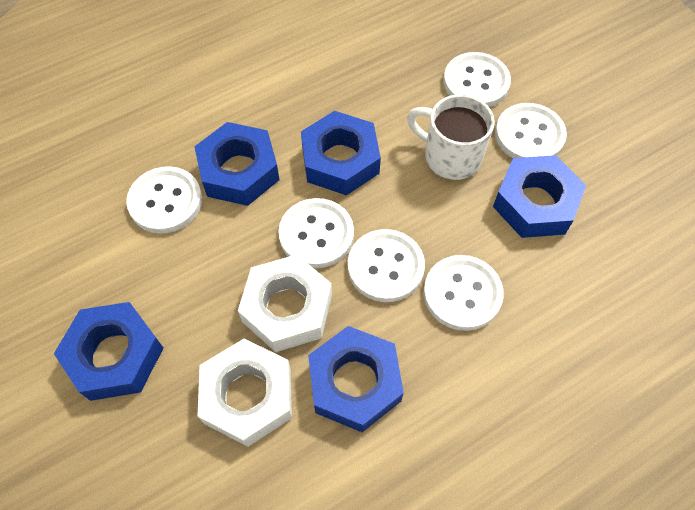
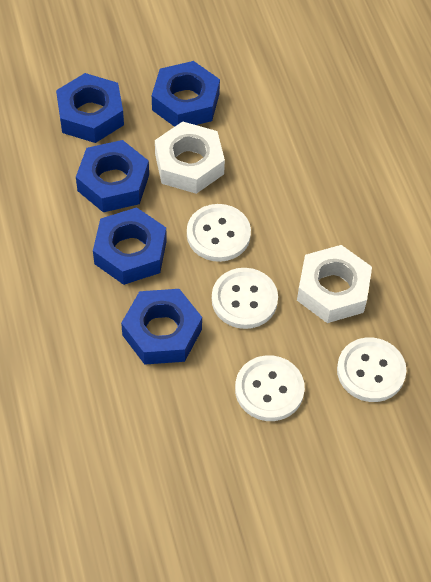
white button: [126,166,202,234] [278,198,354,268] [348,229,425,302] [423,255,504,331] [443,52,511,107] [495,103,567,158] = 6 -> [187,204,251,262] [212,268,278,329] [235,355,305,421] [337,337,406,402] = 4
white mug: [407,94,495,180] = 1 -> none = 0

